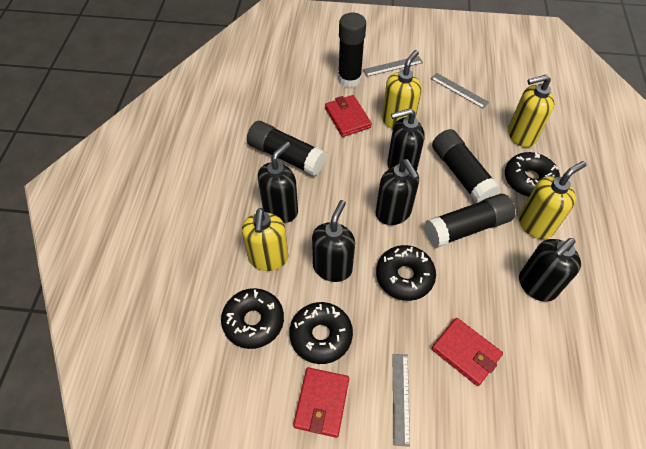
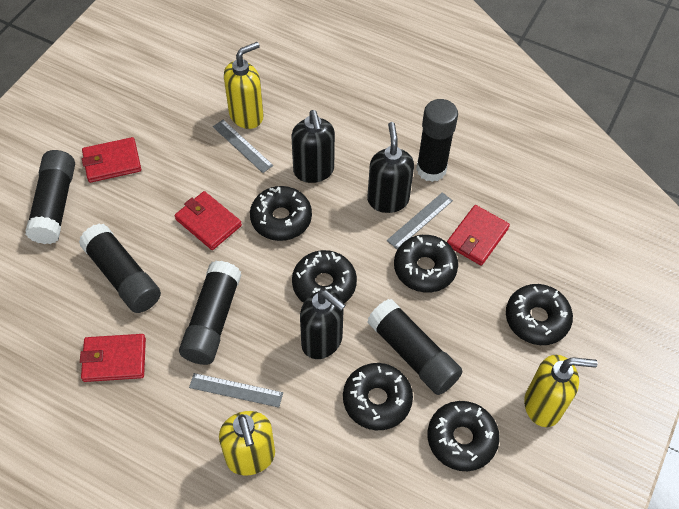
black donut: [221,288,284,349] [289,302,353,364] [376,245,436,301] [505,152,560,197] = 4 -> [250,186,312,241] [292,250,357,303] [343,363,413,430] [394,235,458,293] [428,401,500,471] [506,284,573,345] = 6
black glue stick: [247,121,326,176] [338,13,366,88] [425,194,515,248] [432,129,501,203] = 4 -> [25,150,75,244] [79,224,161,313] [179,261,241,365] [367,299,463,395] [416,99,458,182] = 5
black soap dispenser: [258,142,298,223] [312,200,355,282] [375,159,419,225] [388,108,425,171] [519,238,581,302] = 5 -> [291,110,335,183] [300,290,346,359] [367,122,414,213] = 3
red wallet: [293,367,349,438] [325,95,372,137] [432,318,503,386] = 3 -> [80,334,146,382] [82,137,141,183] [175,191,242,250] [447,205,510,266] = 4
yellow soap dispenser: [242,208,288,271] [382,50,422,129] [508,74,555,147] [519,161,586,239] = 4 -> [219,411,275,476] [224,42,263,129] [524,355,598,427] = 3

